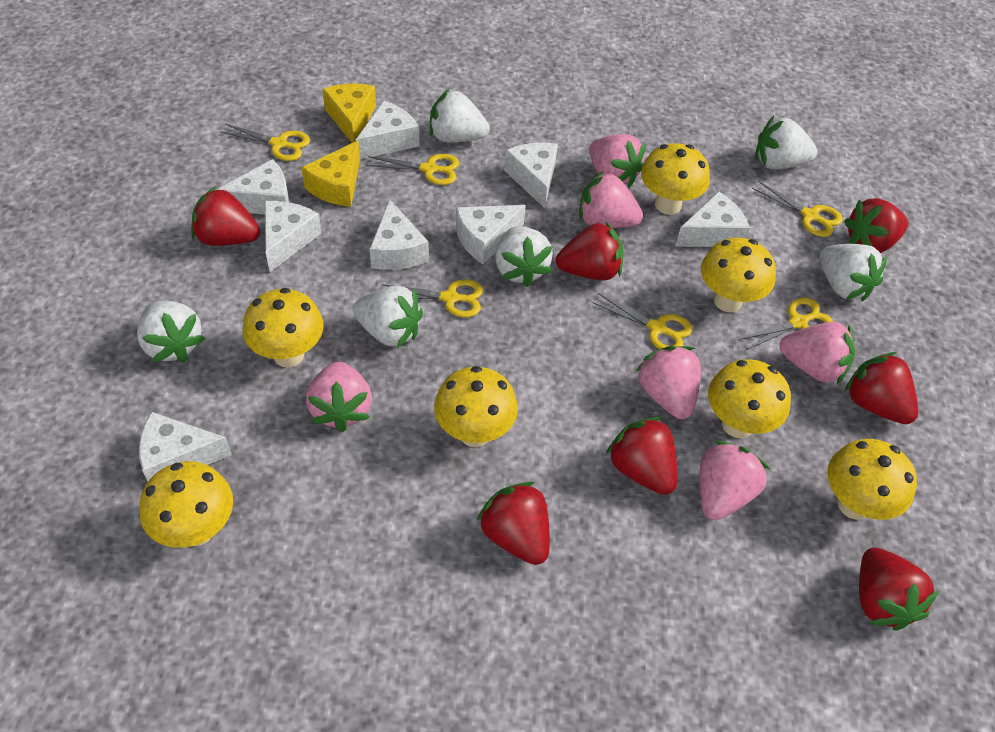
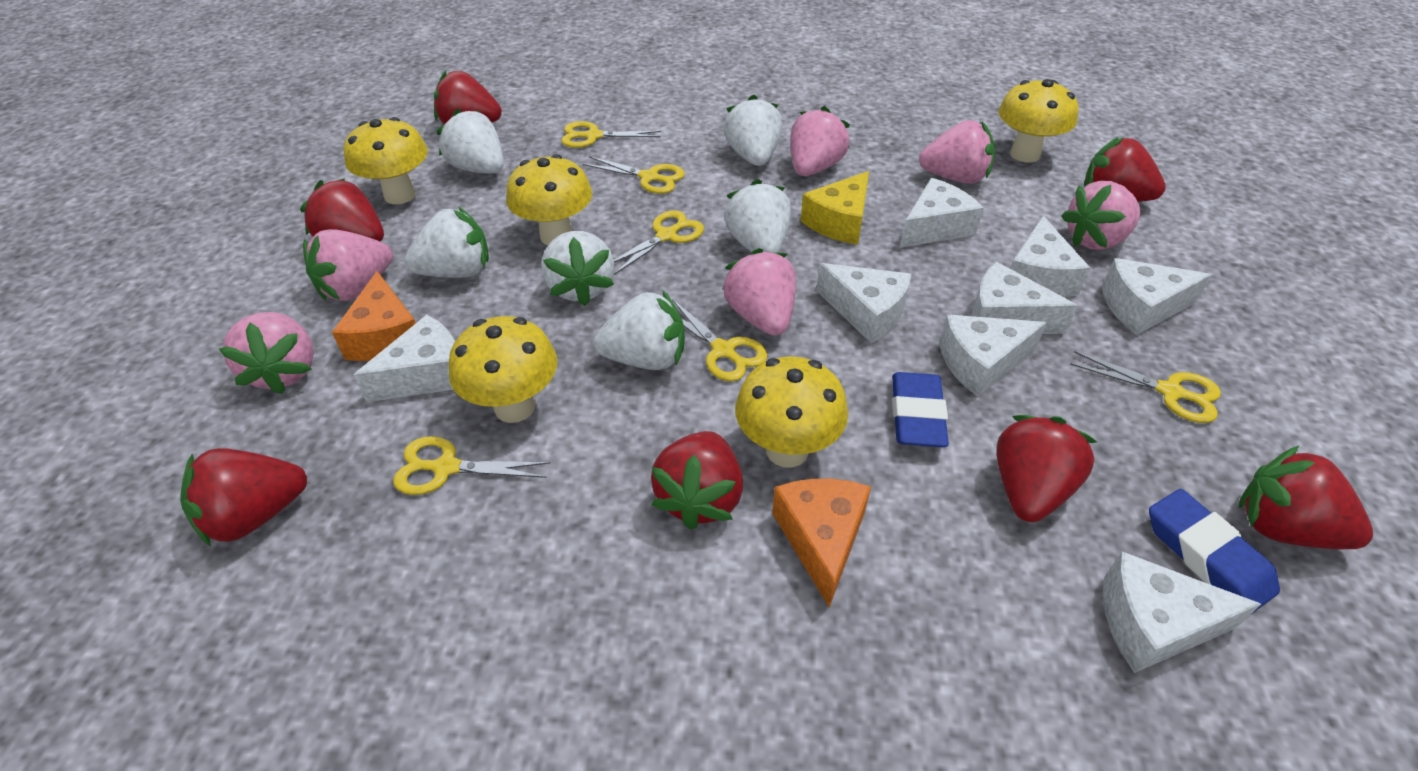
blue eraser: none = 0 -> [892,372,949,447] [1149,489,1280,613] = 2
orange cheese: none = 0 -> [332,271,416,361] [772,479,871,608] = 2
yellow cheese: [301,141,360,207] [322,84,376,143] = 2 -> [801,171,869,245] = 1
yellow mushroom: [140,461,233,548] [243,288,324,367] [434,366,518,447] [641,143,710,215] [701,238,776,312] [708,359,791,438] [827,439,917,520] = 7 -> [344,117,428,204] [449,316,557,423] [506,154,592,245] [735,357,848,468] [998,79,1078,163] = 5

